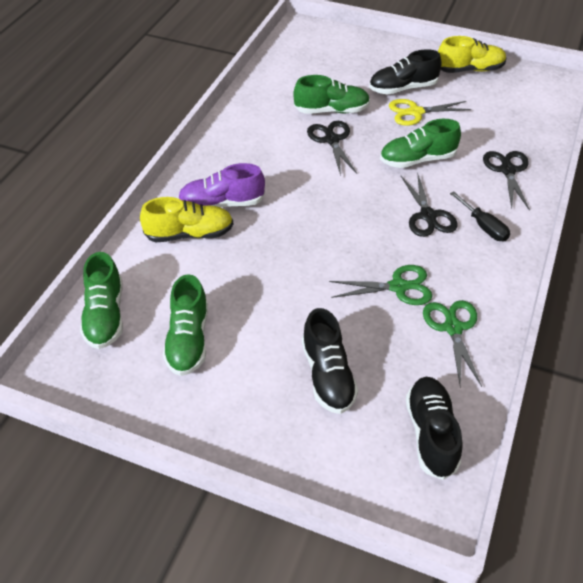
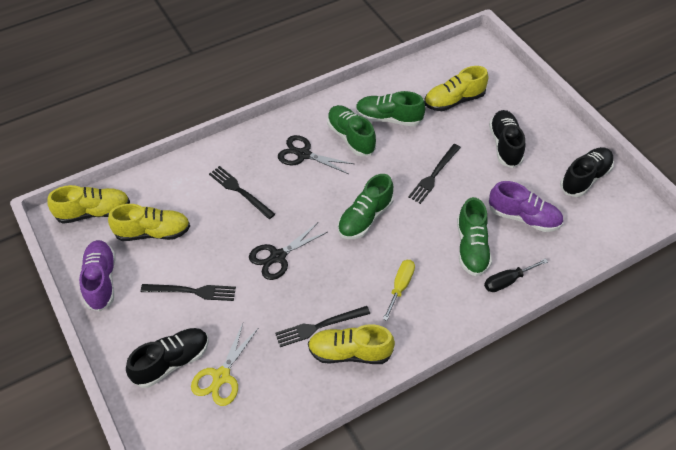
black fork: none = 0 -> [141,284,236,301] [209,166,275,219] [275,306,370,347] [408,144,461,204] = 4
black scissors: [307,121,357,176] [401,172,457,237] [483,151,530,211] = 3 -> [249,223,327,280] [278,135,354,174] = 2
green scissors: [329,265,432,305] [423,300,482,387] = 2 -> none = 0
purple shoe: [178,163,265,207] = 1 -> [79,240,116,311] [488,181,563,232] = 2
yellow screwdriver: none = 0 -> [383,260,415,321] = 1
yellow shoe: [140,197,233,243] [438,36,507,73] = 2 -> [47,185,130,224] [108,204,190,241] [308,324,395,364] [424,66,488,111] = 4

